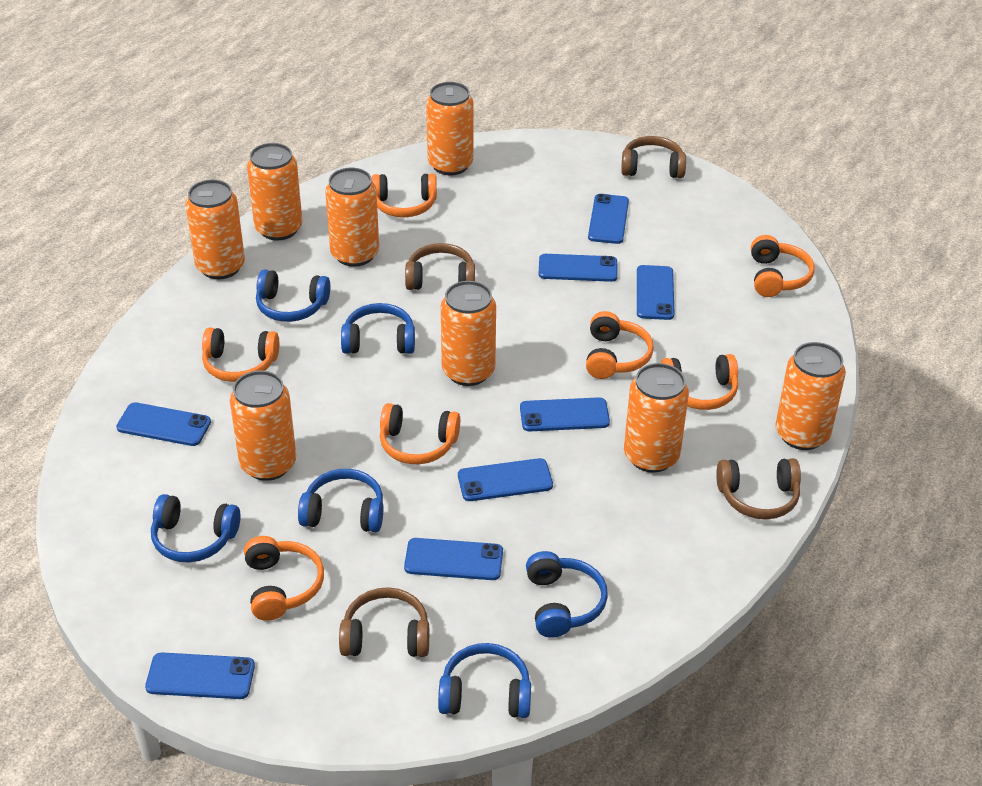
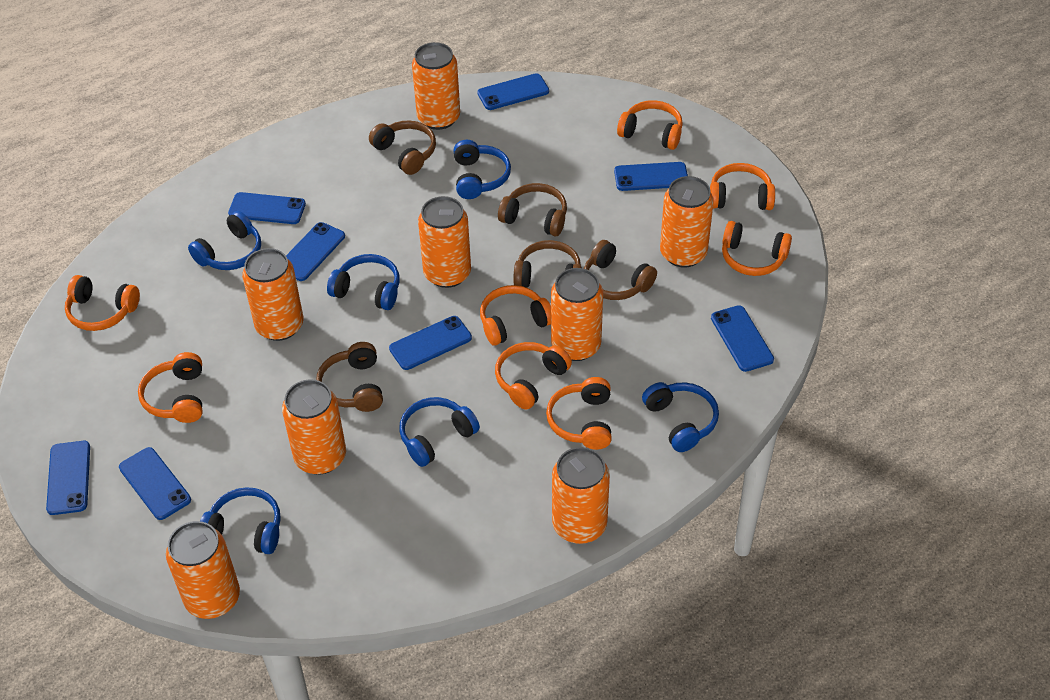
brown headphones: [339,587,429,657] [405,243,475,290] [621,136,686,178] [716,458,801,519] = 4 -> [317,342,383,412] [369,120,436,175] [498,183,567,237] [513,240,582,288] [584,240,657,300] = 5
orange headphones: [202,328,279,382] [244,536,324,621] [372,173,437,217] [380,403,460,464] [586,311,654,379] [661,354,738,410] [751,235,815,297] = 7 -> [65,275,140,331] [138,352,203,423] [480,285,551,346] [495,342,572,410] [546,377,612,450] [617,100,683,150] [710,163,775,210] [722,221,792,276] = 8

